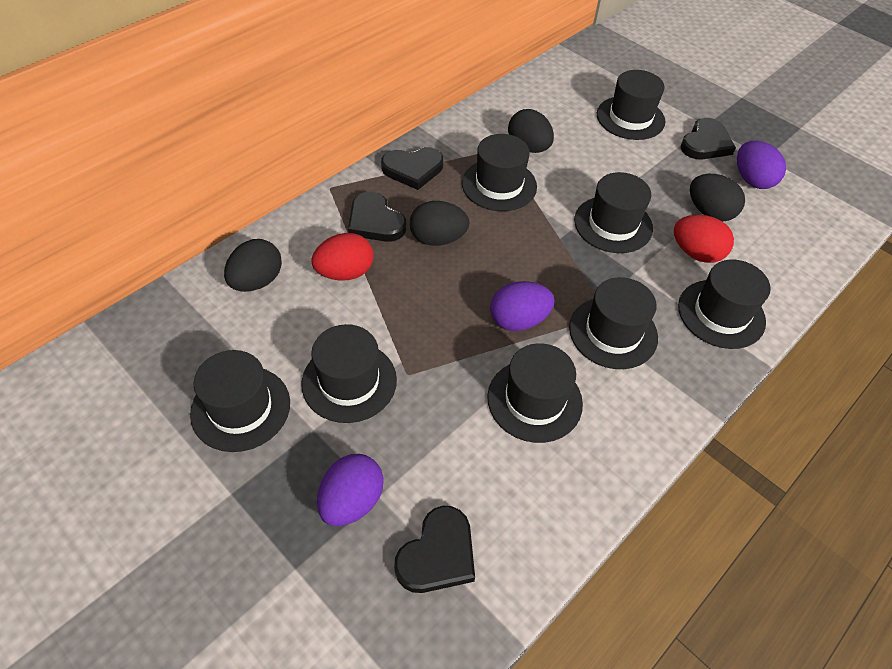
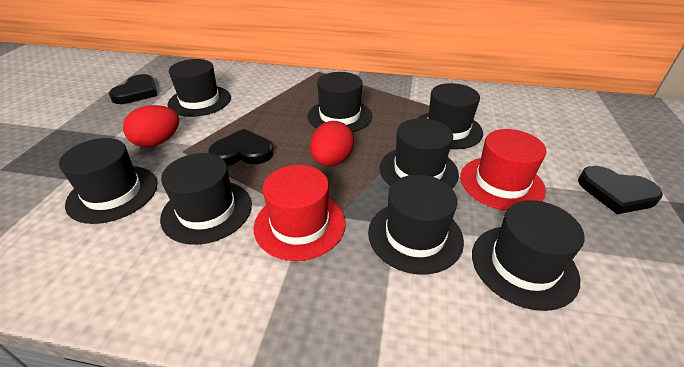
black egg: [224,239,282,292] [410,201,470,246] [508,109,554,153] [690,174,745,222] = 4 -> none = 0
black heart: [348,192,406,242] [381,147,444,190] [394,506,475,593] [681,118,736,160] = 4 -> [109,74,157,104] [209,129,274,166] [578,166,663,214] = 3
purple egg: [317,454,384,526] [490,281,555,331] [737,141,786,189] = 3 -> none = 0
red hat: none = 0 -> [254,165,345,261] [460,129,547,211] = 2

